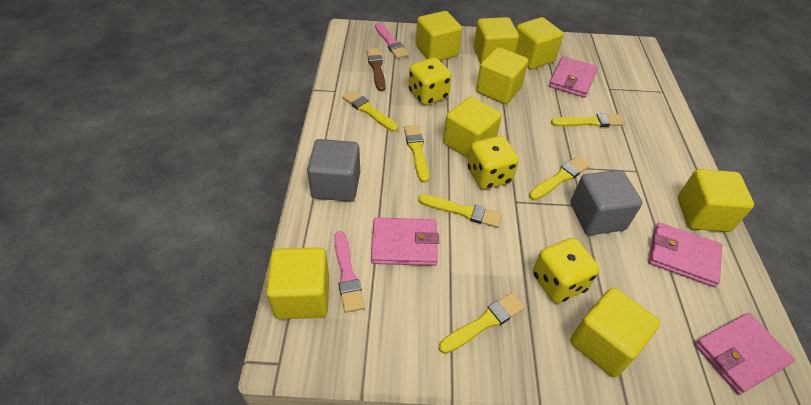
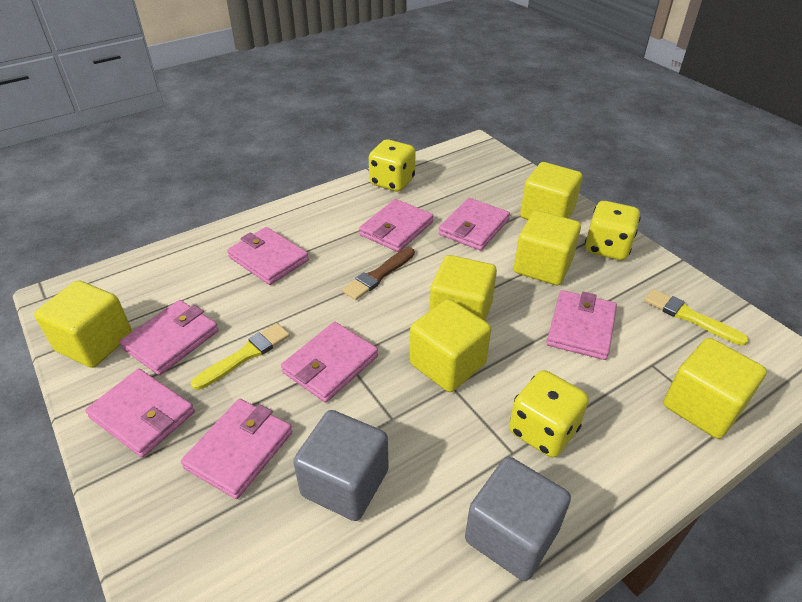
pink brush: [334,231,365,313] [375,22,408,59] = 2 -> none = 0
pink wallet: [371,217,439,266] [549,56,598,98] [648,222,723,287] [694,313,795,395] = 4 -> [85,369,195,458] [119,300,219,375] [181,399,292,499] [227,227,309,285] [281,322,378,403] [359,199,433,252] [438,198,510,251] [546,290,617,360] = 8
yellow brush: [343,90,398,132] [404,125,429,183] [418,194,502,228] [439,293,525,354] [529,156,590,200] [551,113,624,127] = 6 -> [191,323,290,390] [644,289,749,345] = 2
yellow cube: [266,248,329,319] [416,11,462,60] [443,96,502,159] [473,17,519,64] [476,47,529,104] [515,17,563,69] [570,287,660,377] [678,169,754,232] = 8 -> [34,280,132,368] [410,299,491,392] [430,255,497,321] [514,210,581,285] [520,162,582,220] [664,338,767,439] = 6

